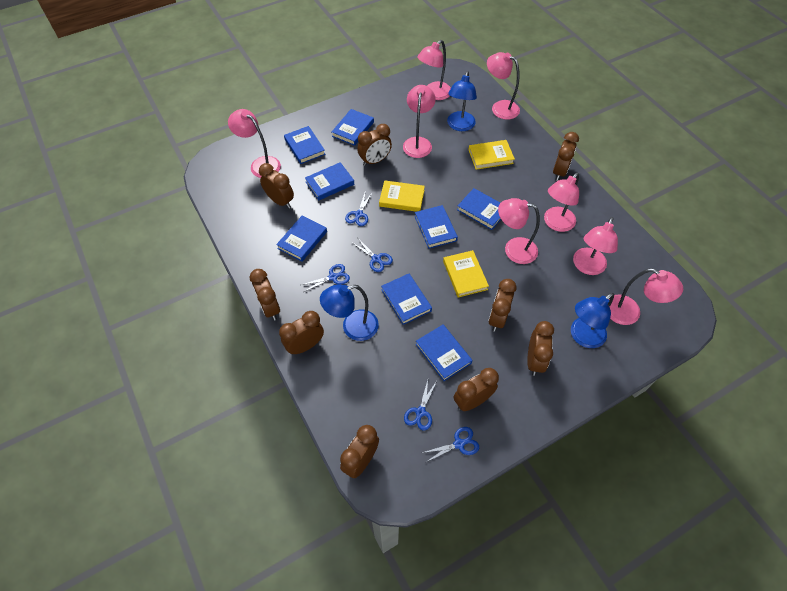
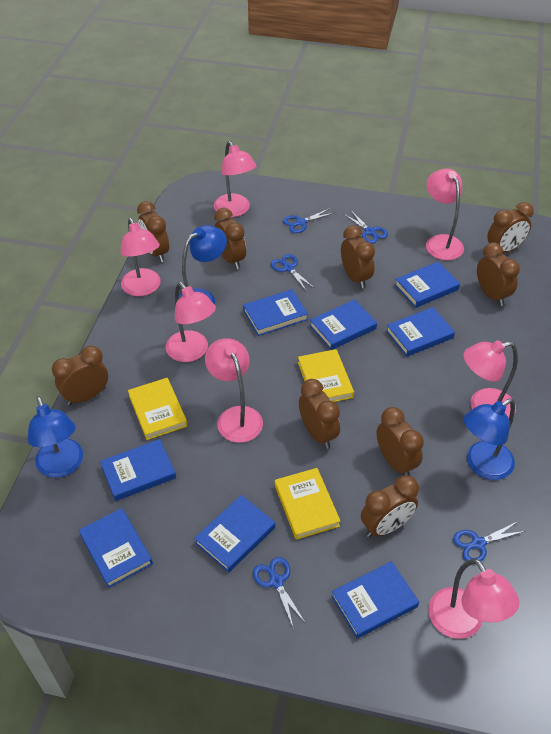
pink lamp: [228,109,281,178] [403,85,436,158] [417,40,451,100] [487,52,520,120] [498,198,540,264] [544,173,579,232] [573,217,618,275] [609,268,683,325] = 8 -> [120,218,161,296] [166,282,216,362] [205,338,263,443] [214,141,256,217] [426,168,464,260] [428,559,519,639] [463,340,518,418] = 7

